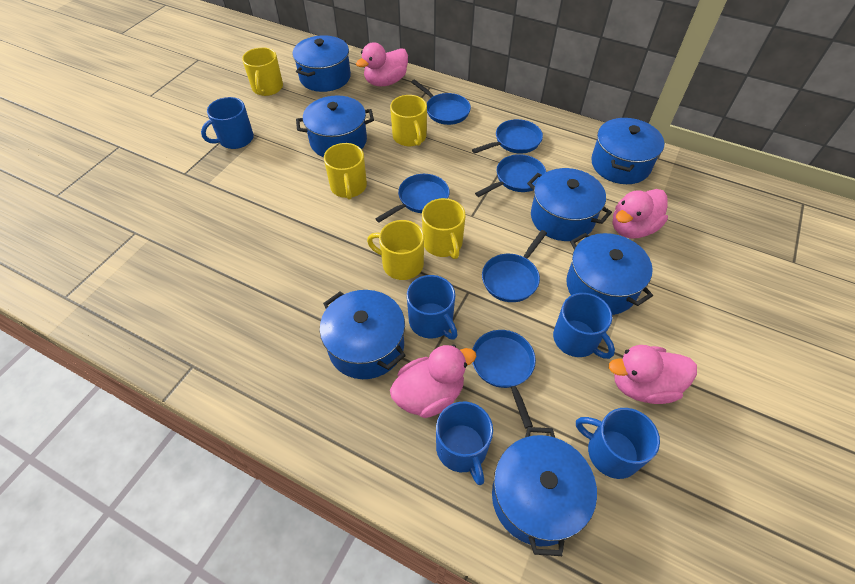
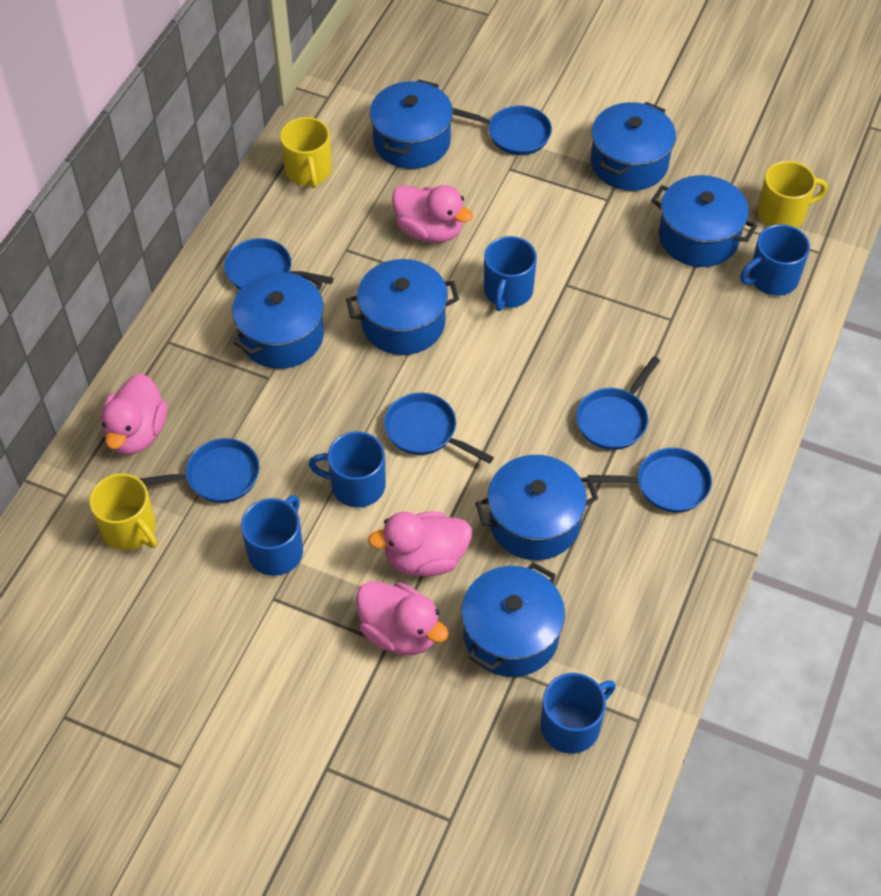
yellow mug: [242,47,283,96] [324,143,367,199] [367,220,424,280] [390,95,427,146] [422,198,466,259] = 5 -> [89,474,157,550] [280,117,332,188] [757,161,828,228] = 3

